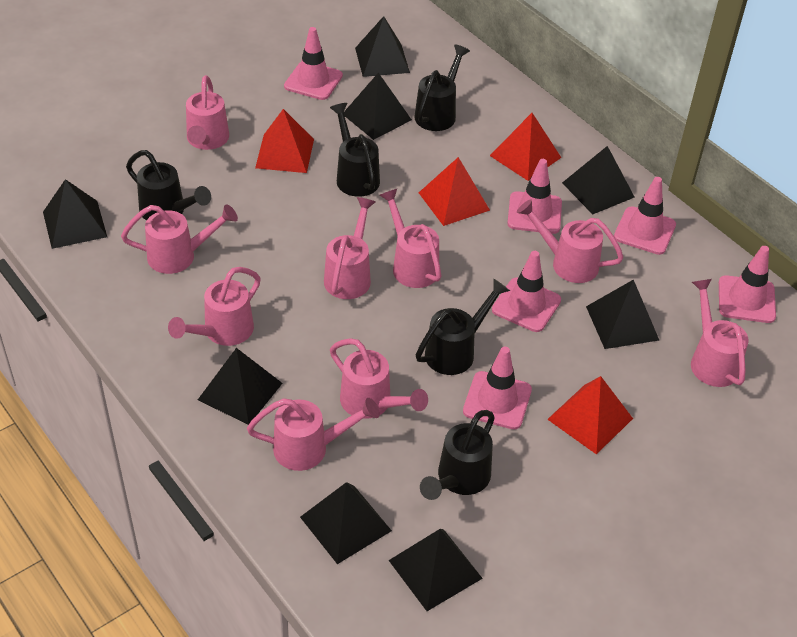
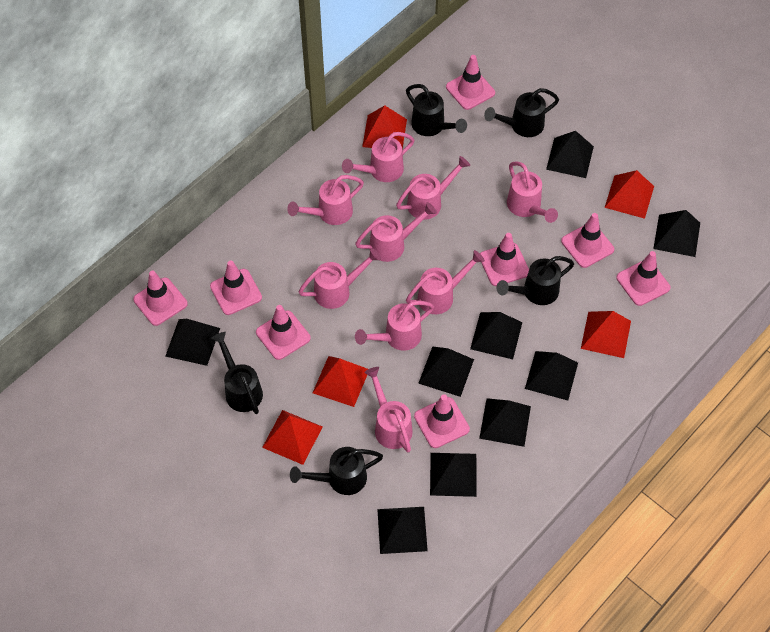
black pyramid: [43,179,107,249] [198,348,283,425] [300,482,392,564] [344,73,412,140] [355,16,410,77] [389,529,483,611] [562,146,634,214] [586,279,659,349] = 8 -> [165,319,220,366] [377,507,428,554] [418,346,474,397] [430,453,477,497] [470,312,522,359] [479,398,531,447] [525,351,578,400] [546,131,594,178] [653,210,700,257] = 9
pink traffic cone: [284,27,343,100] [463,347,532,430] [492,251,561,332] [507,159,562,234] [614,177,676,255] [719,246,776,323] = 6 -> [133,270,188,326] [210,261,262,315] [256,305,311,360] [414,394,470,448] [446,55,495,110] [480,233,529,286] [561,213,614,268] [616,251,670,306] = 8
red pyramid: [255,109,314,173] [419,157,490,226] [490,113,561,181] [547,376,633,455] = 4 -> [262,410,323,465] [313,356,368,407] [362,105,407,149] [581,311,631,358] [604,170,654,219] = 5

